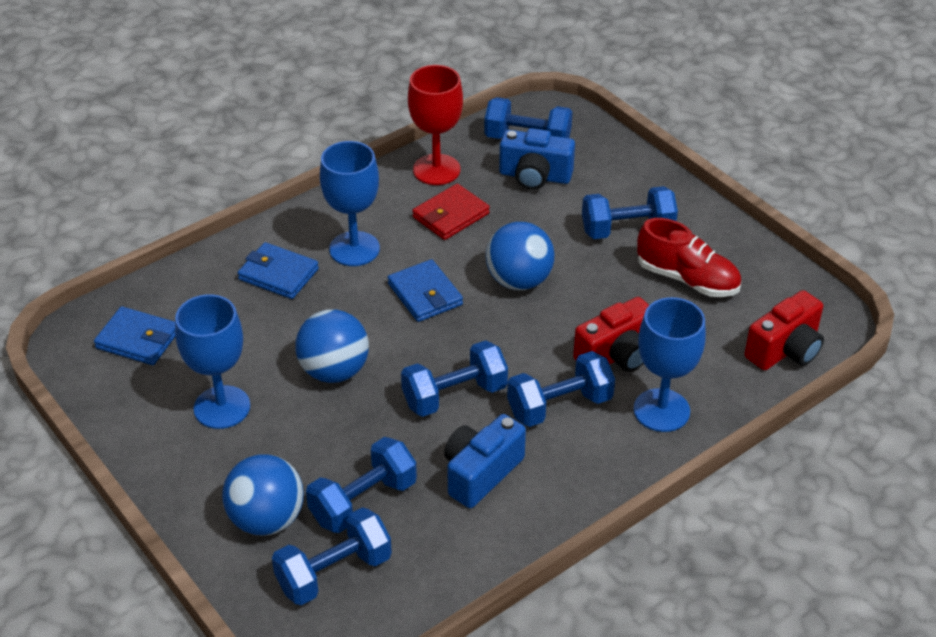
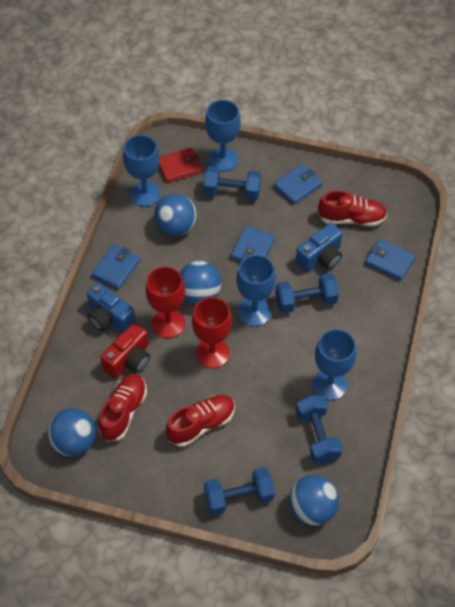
blue ball: [222,454,304,535] [295,309,369,383] [486,222,554,290] = 3 -> [47,408,96,456] [154,194,197,236] [180,261,222,305] [289,475,339,525] = 4
blue dumbbell: [272,507,392,605] [306,437,417,533] [401,340,508,417] [484,97,572,139] [507,351,615,427] [582,186,678,239] = 6 -> [203,166,261,200] [204,467,275,515] [275,273,339,313] [296,395,343,464] = 4
blue goblet: [175,294,250,429] [320,141,380,266] [634,297,706,432] = 3 -> [123,135,161,207] [205,100,241,172] [236,255,276,327] [313,329,356,400] = 4
blue wallet: [94,306,176,365] [238,242,319,299] [387,259,463,322] = 3 -> [91,244,140,290] [231,225,275,262] [274,164,322,205] [365,239,416,281] = 4
red camera: [573,297,649,372] [744,290,824,370] = 2 -> [100,323,150,379] = 1
red goblet: [408,65,463,185] = 1 -> [145,266,185,338] [192,297,232,368] = 2
red shoe: [637,218,741,297] = 1 -> [98,374,147,442] [166,395,235,447] [318,190,387,226] = 3

